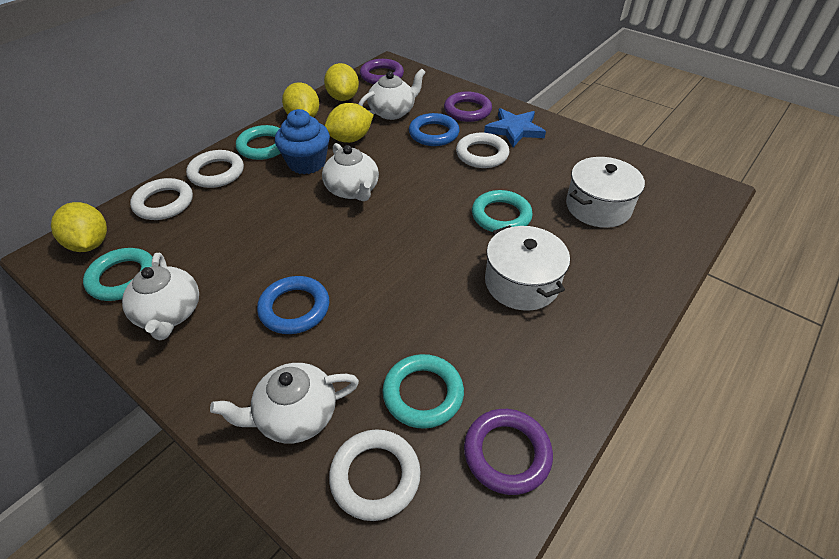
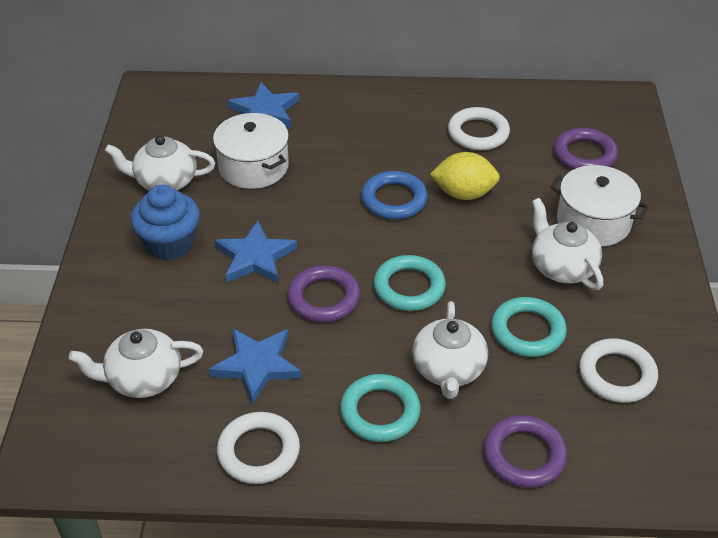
blue ring: [257,276,329,334] [409,113,459,146] = 2 -> [361,171,428,219] = 1
blue star: [484,108,546,147] = 1 -> [209,329,302,404] [215,221,297,283] [228,82,299,127] = 3
turquoise ring: [83,248,152,301] [236,125,281,160] [382,354,464,429] [472,190,533,232] = 4 -> [340,374,421,442] [374,255,446,311] [491,297,567,357] = 3
white ring: [130,178,193,220] [186,150,244,188] [329,429,421,521] [456,133,509,168] = 4 -> [217,412,300,484] [448,107,510,150] [579,338,658,403] = 3
yellow lemon: [51,202,107,252] [282,82,319,118] [324,63,359,101] [325,103,374,143] = 4 -> [430,152,500,200] = 1

